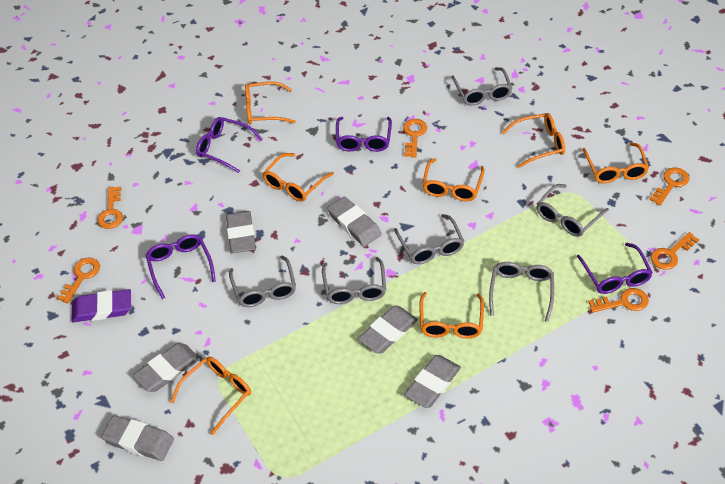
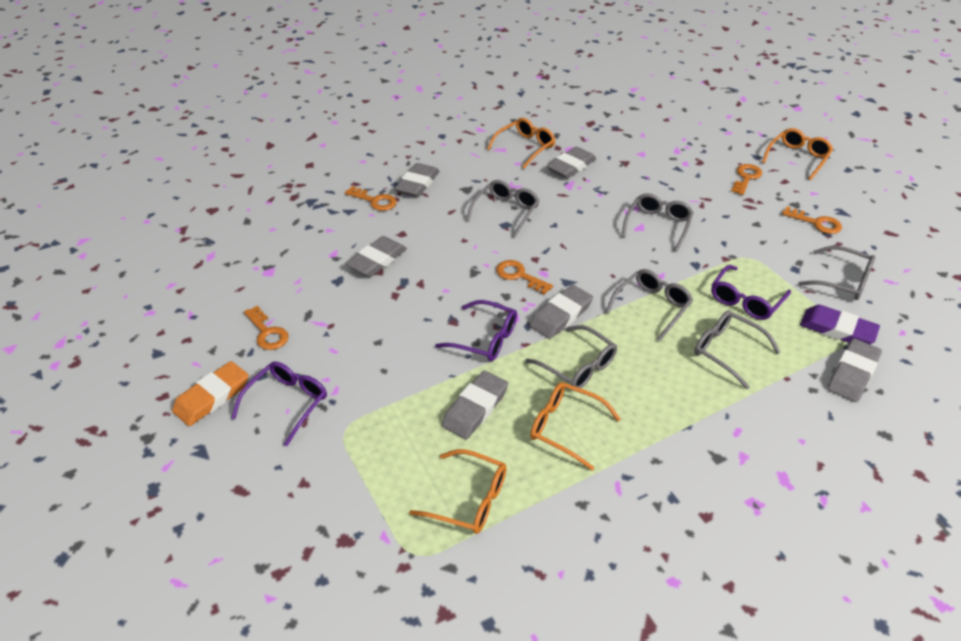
orange eraser: none = 0 -> [172,361,249,426] = 1
orange glasses: [171,357,251,435] [245,81,296,125] [262,153,334,202] [419,292,484,339] [422,158,485,201] [502,113,565,168] [582,142,649,183] = 7 -> [409,449,507,534] [487,118,556,168] [530,382,621,471] [762,128,833,180] = 4
orange key: [57,258,100,303] [97,187,123,229] [403,119,427,158] [588,288,649,313] [649,168,689,206] [651,232,699,270] = 6 -> [244,305,289,350] [345,186,397,211] [496,260,553,295] [731,164,762,195] [782,206,842,234] = 5
purple glasses: [146,234,216,299] [196,117,263,173] [336,117,392,152] [577,243,653,294] = 4 -> [231,361,327,446] [435,300,517,361] [711,265,791,320] = 3

